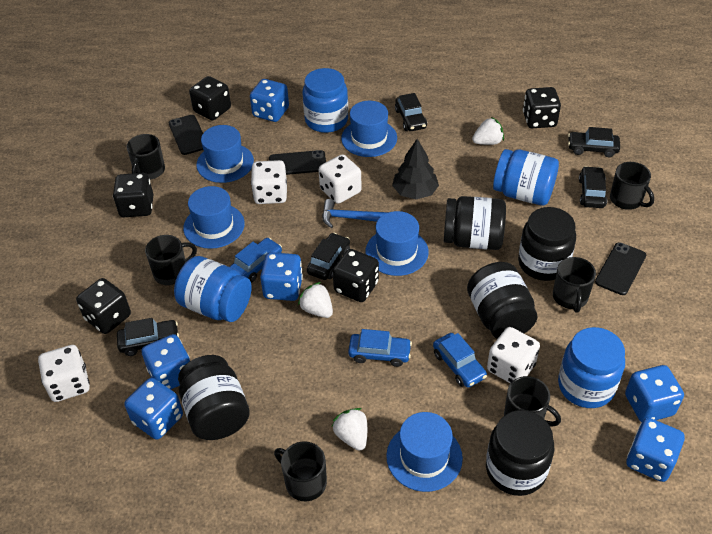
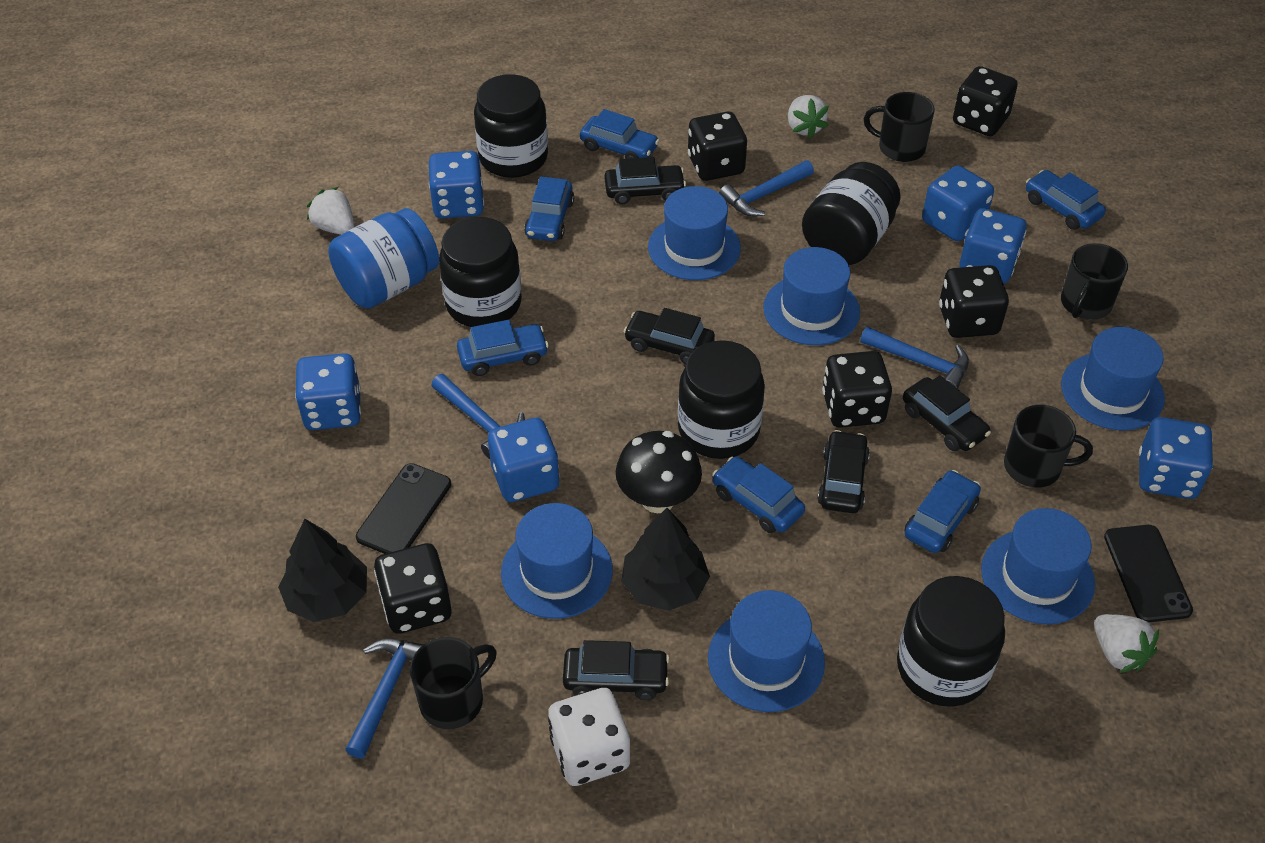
black mug: [127,134,165,180] [145,235,197,285] [274,441,327,501] [504,376,561,427] [553,257,596,312] [610,162,654,210] = 6 -> [410,637,497,729] [864,92,935,162] [1004,405,1093,488] [1061,243,1128,320] = 4
black mushroom: none = 0 -> [616,431,702,513] = 1
black phone: [169,115,203,155] [269,150,326,175] [595,242,646,295] = 3 -> [356,463,451,554] [1104,525,1193,623] = 2
black tree: [392,139,439,199] = 1 -> [278,519,367,622] [621,508,710,611] = 2
blue car: [230,238,282,283] [348,329,412,367] [433,333,487,388] = 3 -> [457,320,549,376] [524,177,574,241] [580,109,659,159] [712,456,805,533] [905,470,981,553] [1026,170,1106,230] = 6
blue hammer: [322,199,389,228] = 1 -> [345,639,424,759] [431,374,525,459] [719,160,814,217] [860,327,969,389] = 4
blue hat: [183,186,245,249] [196,125,254,183] [341,101,397,157] [365,211,429,276] [386,412,463,492] = 5 -> [501,503,613,619] [648,186,741,280] [708,590,825,712] [763,247,860,345] [981,508,1095,624] [1061,327,1165,431] = 6
blue jar: [174,256,252,322] [302,68,348,133] [493,149,559,206] [558,327,625,408] = 4 -> [328,208,439,309] = 1
white dice: [38,345,90,402] [251,160,287,204] [319,154,362,204] [487,327,540,384] = 4 -> [548,688,630,786] = 1

